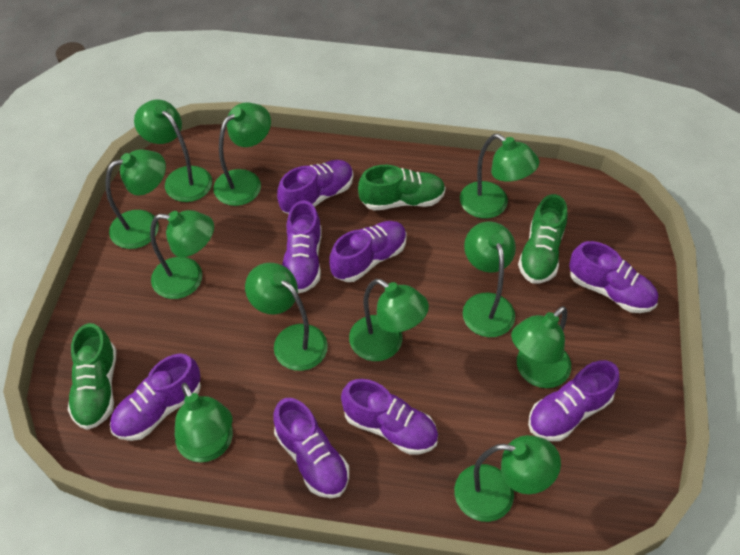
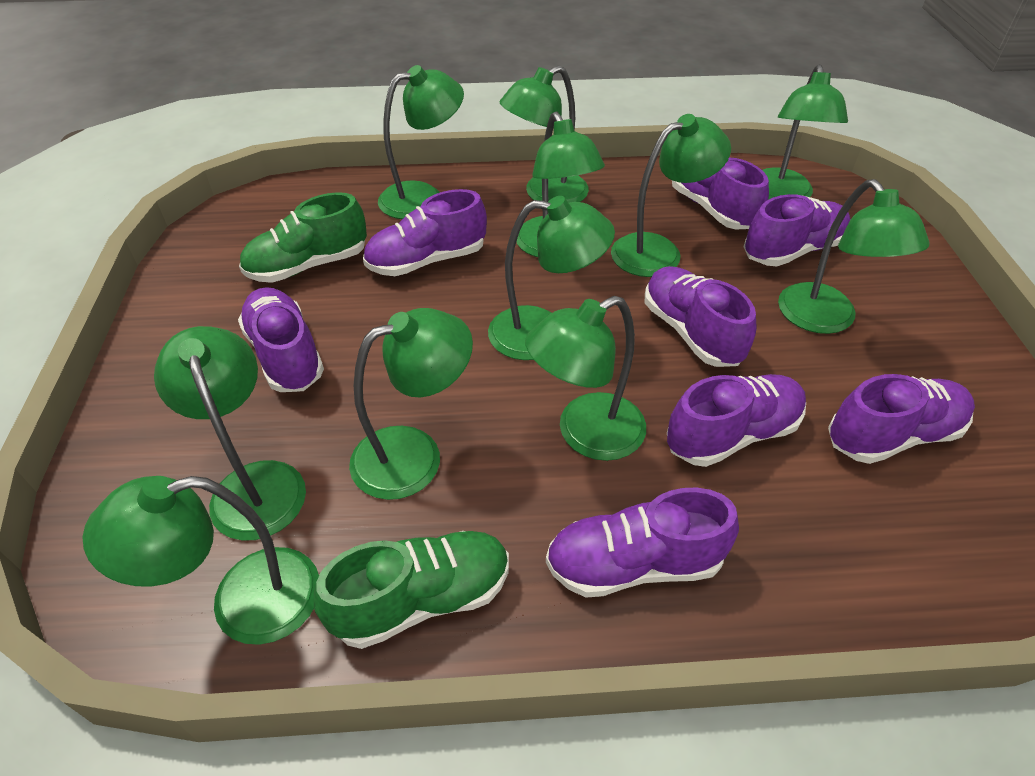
green shoe: [68,323,116,430] [358,165,446,211] [518,194,568,283] = 3 -> [239,192,367,283] [314,531,509,649] = 2

